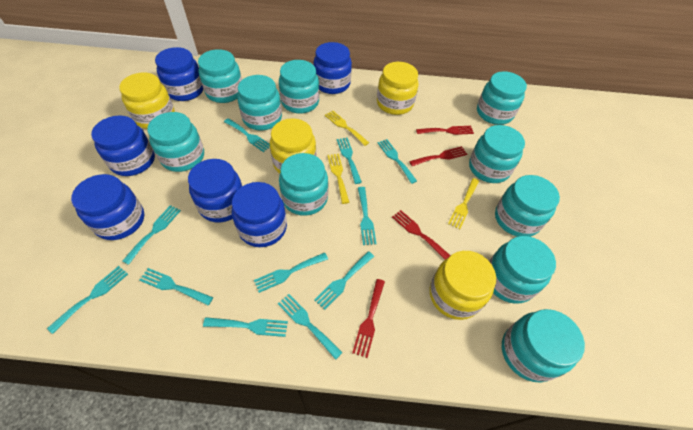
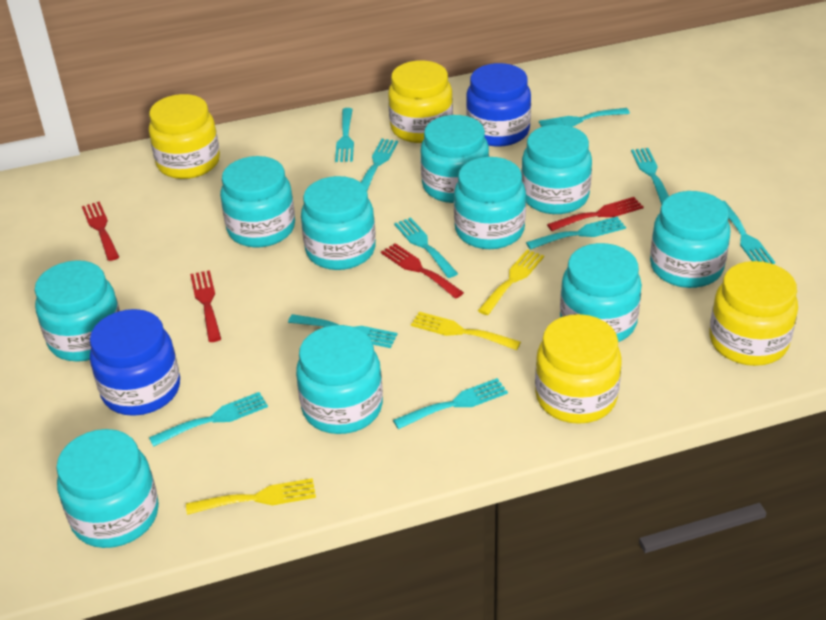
blue jar: [71,174,144,240] [91,115,155,176] [155,47,204,101] [188,159,242,222] [232,182,287,247] [313,42,352,94] = 6 -> [90,309,180,416] [466,63,531,147] = 2
turquoise fork: [47,266,128,334] [122,205,181,265] [139,268,213,305] [203,317,288,337] [224,118,270,152] [254,252,328,293] [278,294,343,360] [314,251,374,310] [337,137,362,184] [358,187,377,245] [377,139,417,184] = 11 -> [149,392,268,447] [288,314,398,348] [335,108,354,162] [361,139,398,190] [393,378,508,429] [394,217,458,278] [526,217,626,250] [539,108,630,127] [631,148,669,205] [722,201,775,264] = 10

